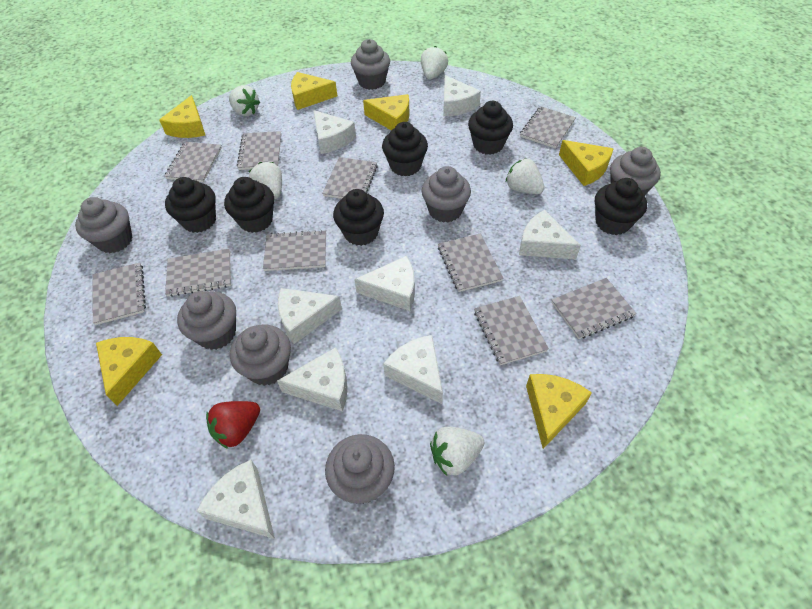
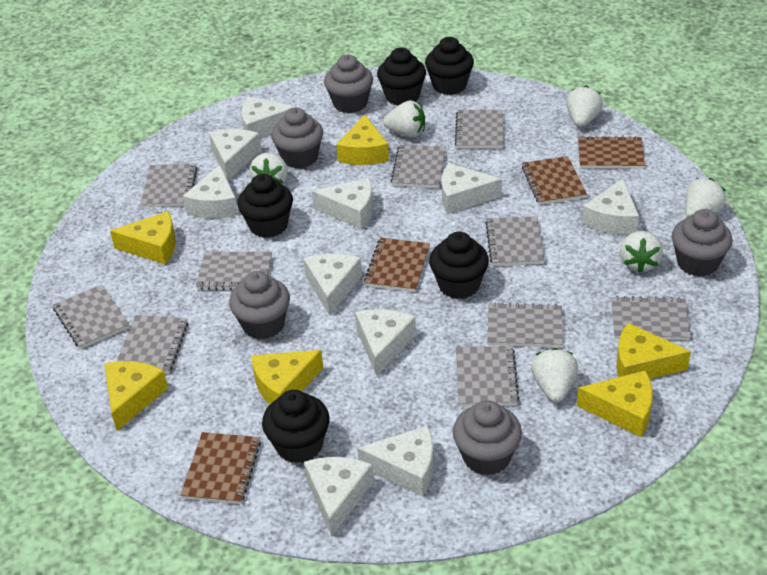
black cupcake: [165,177,216,233] [224,177,274,233] [333,189,384,246] [382,122,428,176] [468,101,513,155] [595,178,647,235] = 6 -> [237,174,293,238] [262,390,330,463] [377,47,426,106] [425,37,474,95] [429,232,489,299] = 5
brown notebook: none = 0 -> [180,432,261,504] [364,238,430,292] [522,156,587,205] [578,136,645,169] = 4
grey cupcake: [75,197,133,253] [177,291,236,350] [230,324,291,386] [325,434,395,504] [351,39,390,90] [422,166,471,223] [610,147,661,196] = 7 -> [229,271,290,339] [271,107,323,169] [324,55,373,113] [453,400,522,475] [672,209,732,277] = 5
red strawberry: [206,401,260,449] = 1 -> none = 0
white cheese: [197,460,275,539] [277,347,348,412] [278,288,342,344] [314,110,356,154] [354,256,415,311] [383,335,443,404] [443,75,481,116] [519,210,581,259] = 8 -> [183,164,238,218] [209,129,261,180] [242,96,296,138] [303,254,362,315] [304,457,374,536] [312,178,373,229] [355,309,416,376] [357,425,434,496] [442,163,502,214] [582,178,639,235] = 10
white strawberry: [229,85,260,116] [249,162,282,199] [421,46,448,80] [430,427,484,476] [506,158,545,194] = 5 -> [249,153,288,185] [383,100,425,137] [531,348,578,402] [566,86,603,127] [620,231,663,273] [685,178,726,217] = 6

